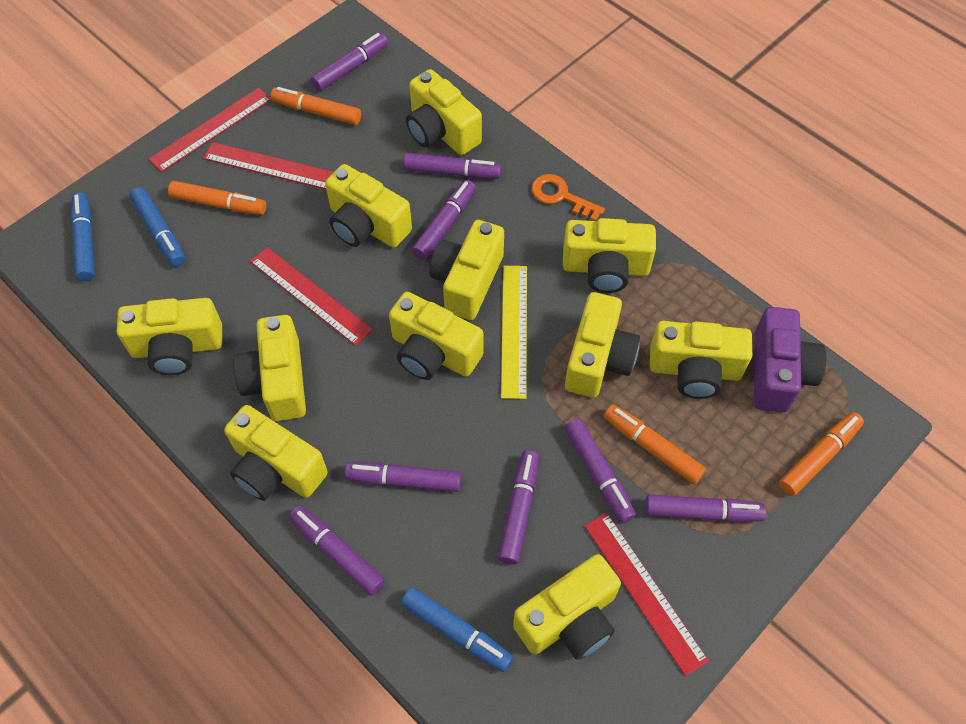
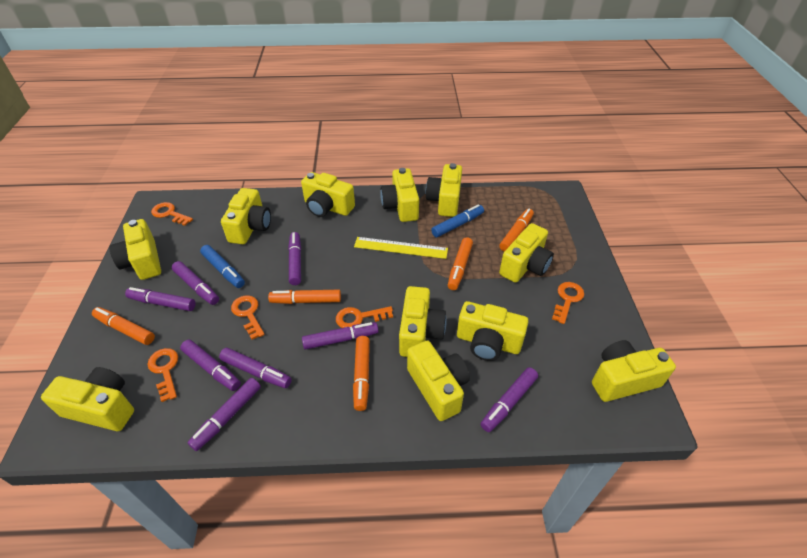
blue marker: [71,193,95,281] [129,187,185,266] [401,587,513,672] = 3 -> [200,245,245,288] [431,204,484,237] = 2
orange key: [531,174,605,221] = 1 -> [148,348,178,402] [151,202,193,226] [231,295,265,340] [336,306,393,328] [552,282,584,324] = 5
orange marker: [168,181,266,215] [271,87,361,125] [604,404,706,484] [779,412,864,496] = 4 -> [92,307,155,345] [268,290,341,304] [353,336,370,411] [448,237,473,290] [499,209,534,252] = 5
purple camera: [754,307,826,413] = 1 -> none = 0
red ruler: [149,87,271,172] [203,142,334,189] [250,247,373,346] [584,512,709,676] = 4 -> none = 0

